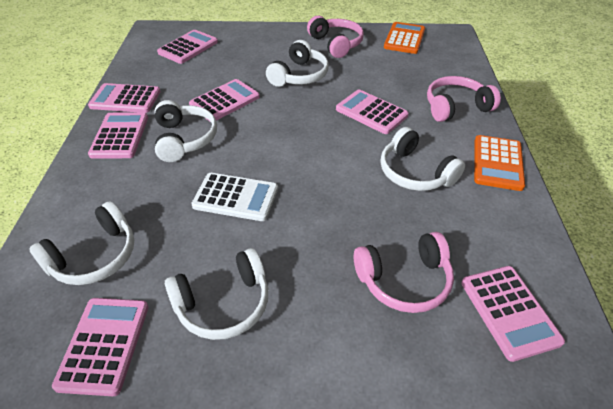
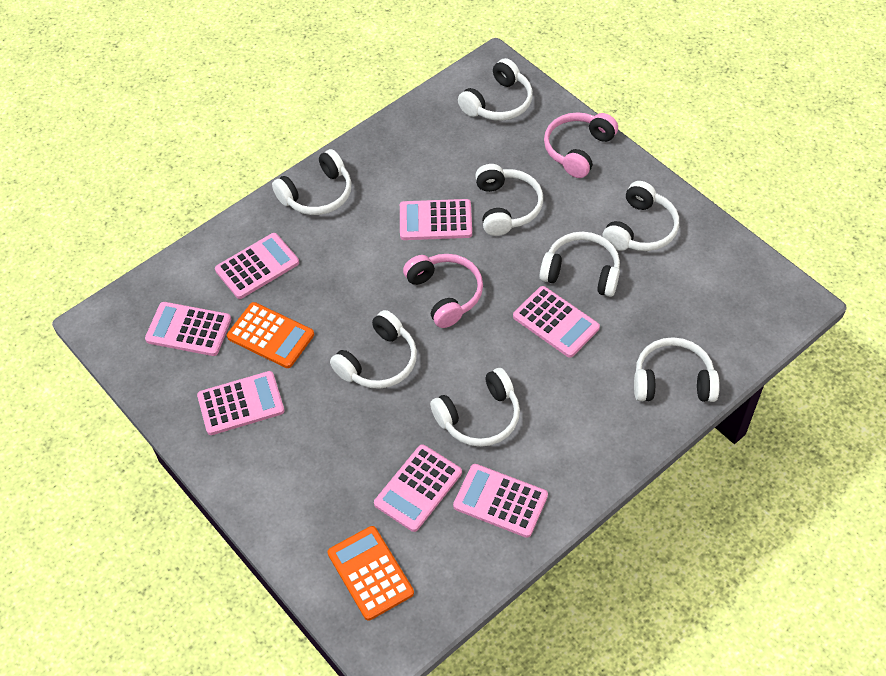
pink headphones: [307,16,364,58] [354,232,454,313] [427,76,501,122] = 3 -> [403,254,483,328] [544,112,618,178] = 2
white calculator: [191,173,278,221] = 1 -> none = 0
white headphones: [29,201,134,285] [154,100,217,162] [165,248,268,340] [266,40,329,87] [380,127,465,191] = 5 -> [272,149,351,215] [330,310,417,389] [430,368,520,447] [458,58,533,121] [475,164,543,236] [540,232,620,297] [602,181,679,251] [634,337,720,402] = 8

